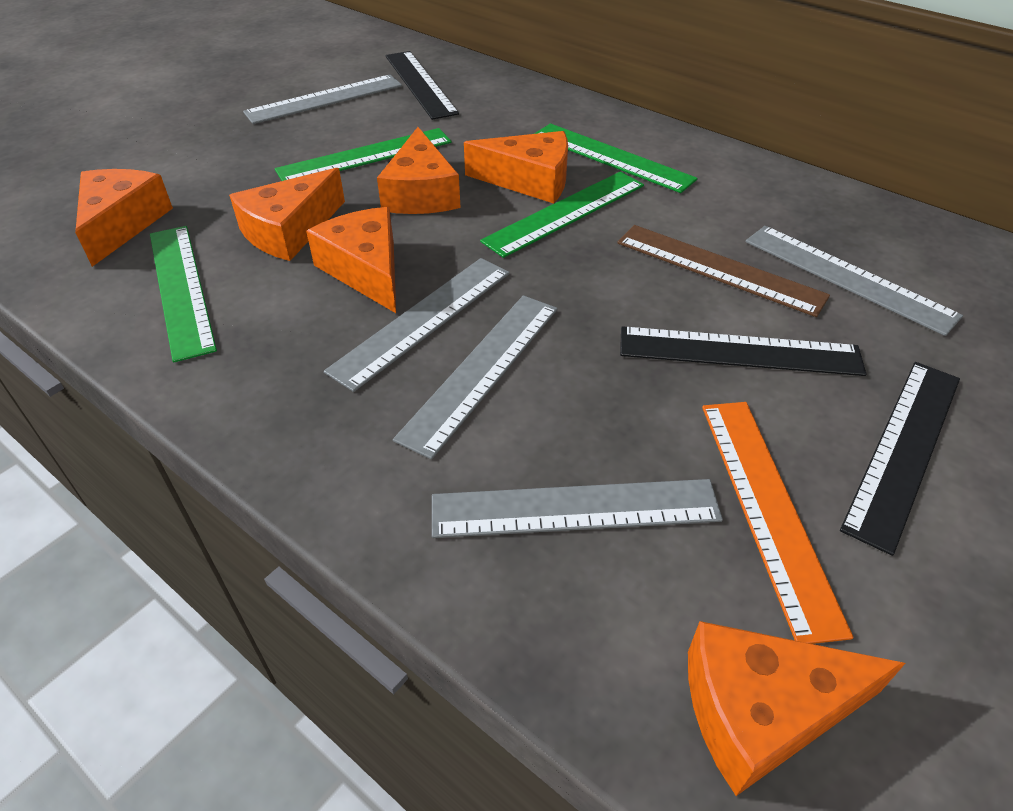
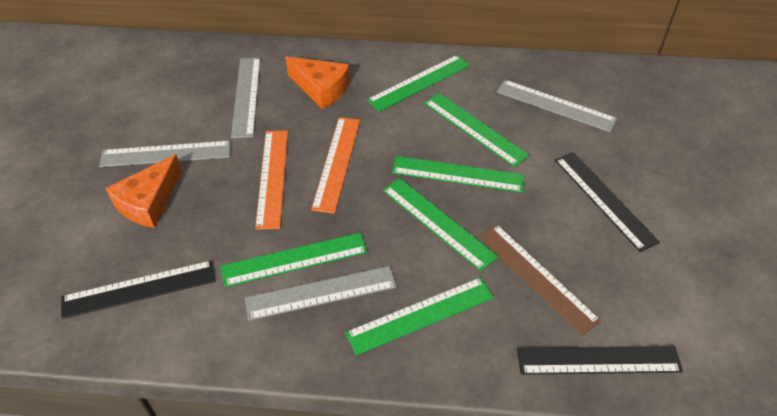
green ruler: [150,226,217,362] [275,128,452,181] [480,172,644,258] [534,123,698,193] = 4 -> [221,233,367,287] [345,277,494,355] [367,55,470,112] [383,178,498,271] [392,156,524,193] [424,93,530,167] = 6
grey ruler: [243,75,402,124] [324,258,510,392] [393,295,558,459] [432,479,723,538] [745,226,963,336] = 5 -> [99,141,231,167] [231,58,261,138] [245,266,397,321] [497,80,617,132] = 4
orange cheese: [75,169,173,267] [229,168,345,261] [306,207,396,313] [377,127,460,214] [464,131,568,204] [688,621,906,796] = 6 -> [106,155,182,228] [285,57,350,110] = 2
orange ruler: [702,402,853,644] = 1 -> [255,130,288,230] [311,117,360,214] = 2

